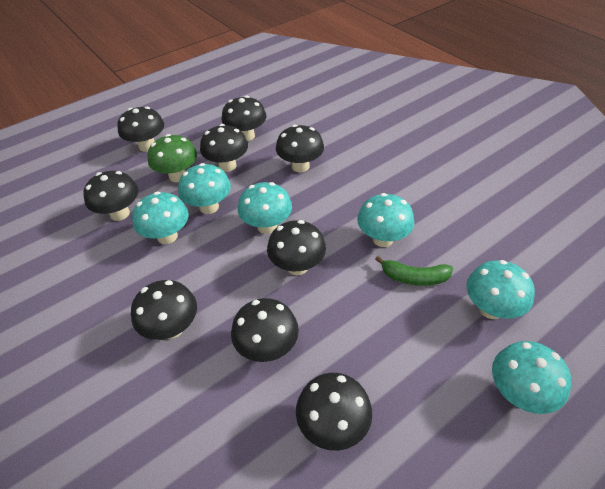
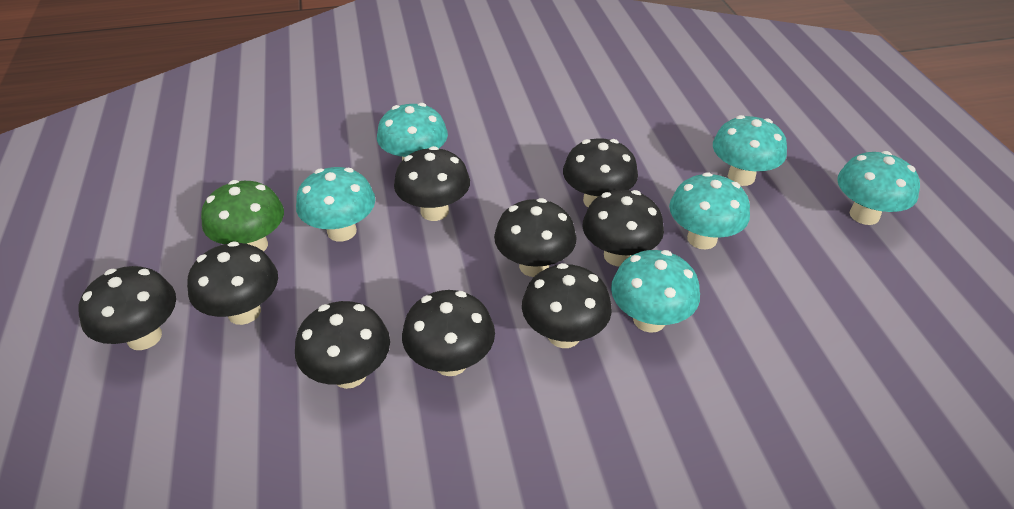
green banana: [375,256,453,286] = 1 -> none = 0

